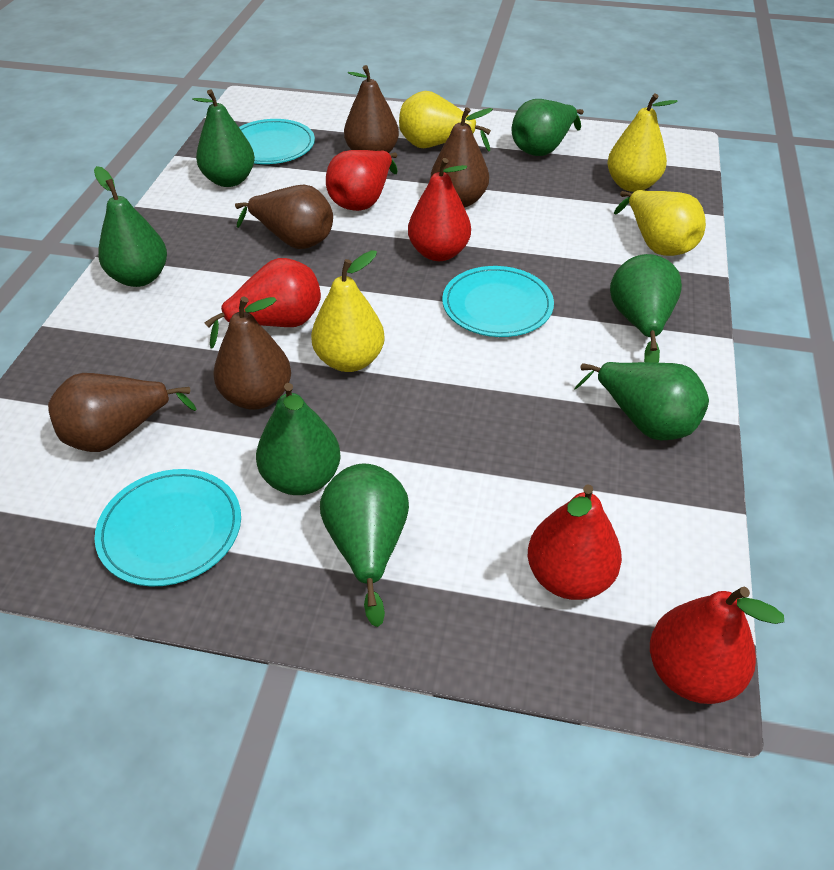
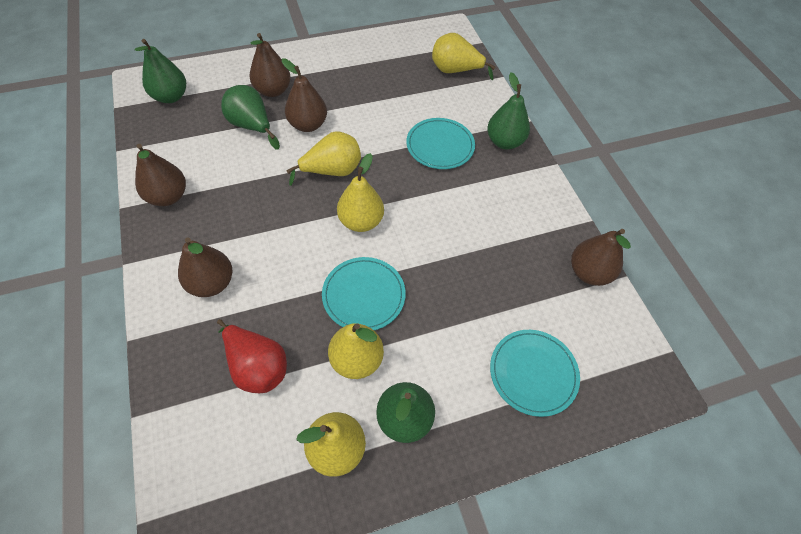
green pear: [94,166,167,287] [192,89,255,187] [256,383,341,495] [320,464,409,627] [512,99,584,156] [574,362,709,440] [610,254,682,363] = 7 -> [134,39,186,103] [221,85,280,150] [376,382,435,443] [487,72,530,150] = 4
red pear: [204,258,321,349] [326,150,398,211] [408,158,471,261] [528,485,622,600] [650,587,784,704] = 5 -> [217,319,287,393] = 1
yellow pear: [311,250,385,372] [399,91,491,151] [607,93,677,192] [614,190,706,256] = 4 -> [286,131,361,186] [296,412,366,477] [328,323,384,379] [337,153,384,232] [432,33,495,80] = 5

